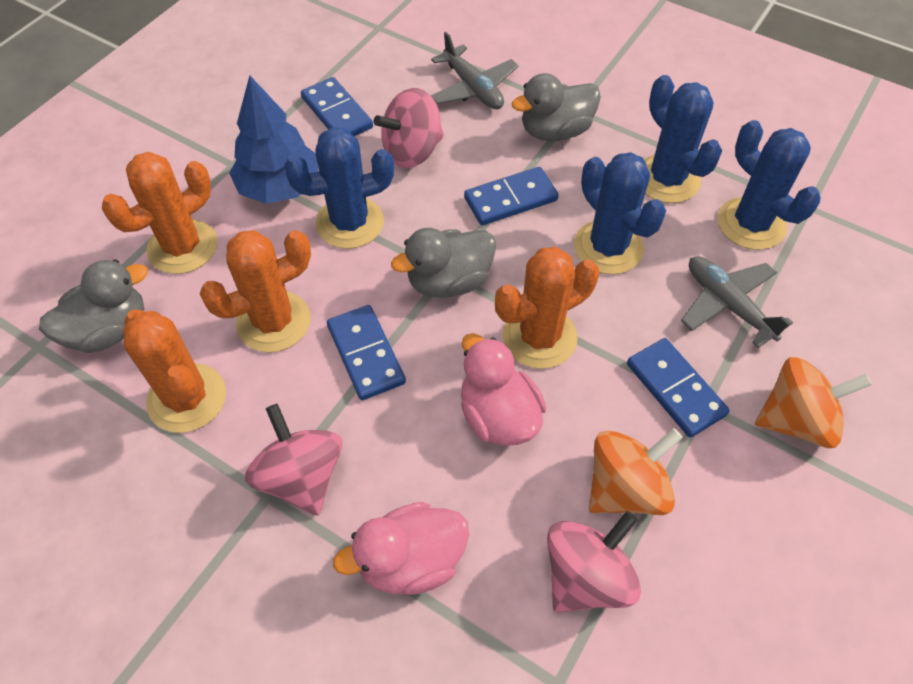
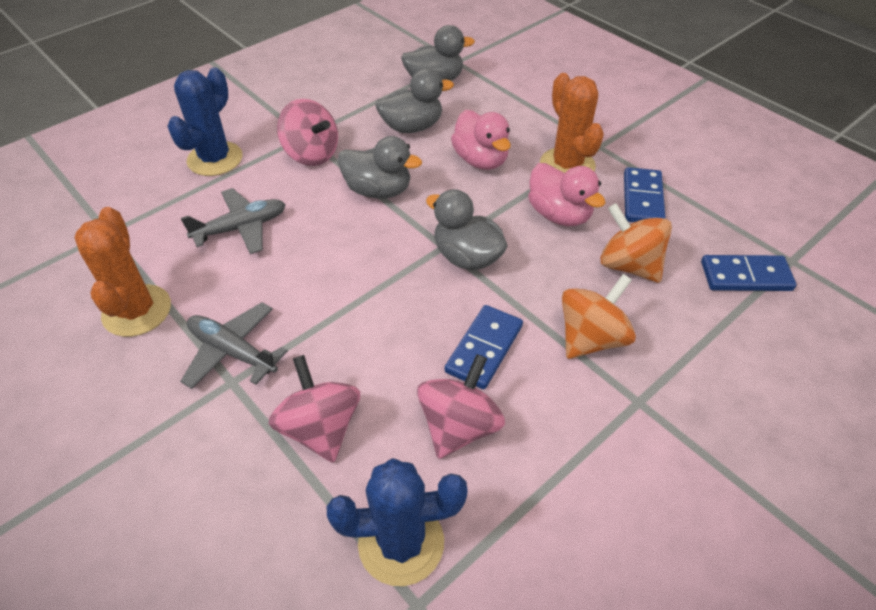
blue cactus: [284,127,394,249] [574,152,666,274] [644,75,722,203] [718,120,821,250] = 4 -> [167,67,243,176] [327,458,468,586] = 2
blue domino: [301,77,373,136] [327,305,406,400] [464,167,559,225] [627,338,730,438] = 4 -> [445,305,523,389] [624,167,666,222] [701,255,797,291] = 3
blue tree: [229,75,318,204] = 1 -> none = 0
grey duck: [39,259,148,353] [391,228,496,298] [512,73,601,141] = 3 -> [338,136,422,199] [375,68,454,133] [401,25,475,81] [426,189,508,270] = 4
orange cactus: [102,152,217,274] [123,310,226,433] [200,230,311,353] [495,247,599,369] = 4 -> [74,207,171,337] [540,73,604,173] = 2

